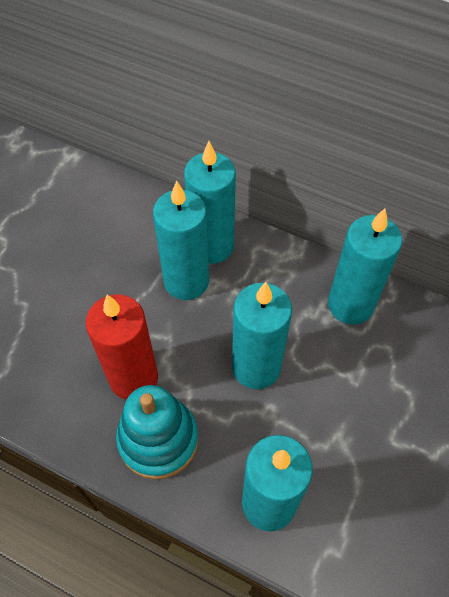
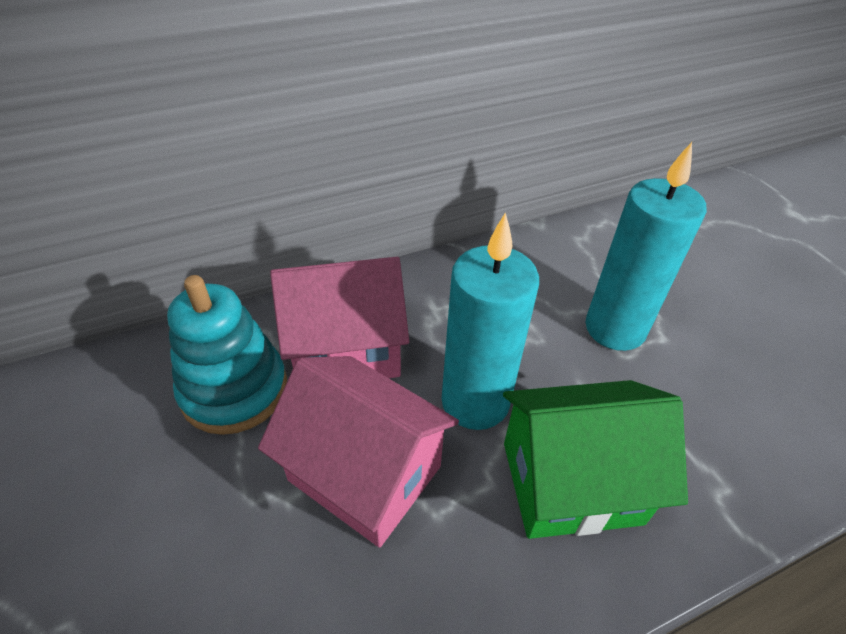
green house: none = 0 -> [503,380,688,539] = 1
pink house: none = 0 -> [258,356,459,548] [270,257,409,378] = 2
red candle: [86,294,158,400] = 1 -> none = 0
turquoise candle: [153,181,209,300] [184,141,236,264] [232,282,292,389] [242,435,312,531] [328,208,402,325] = 5 -> [442,212,539,430] [586,142,707,351] = 2

